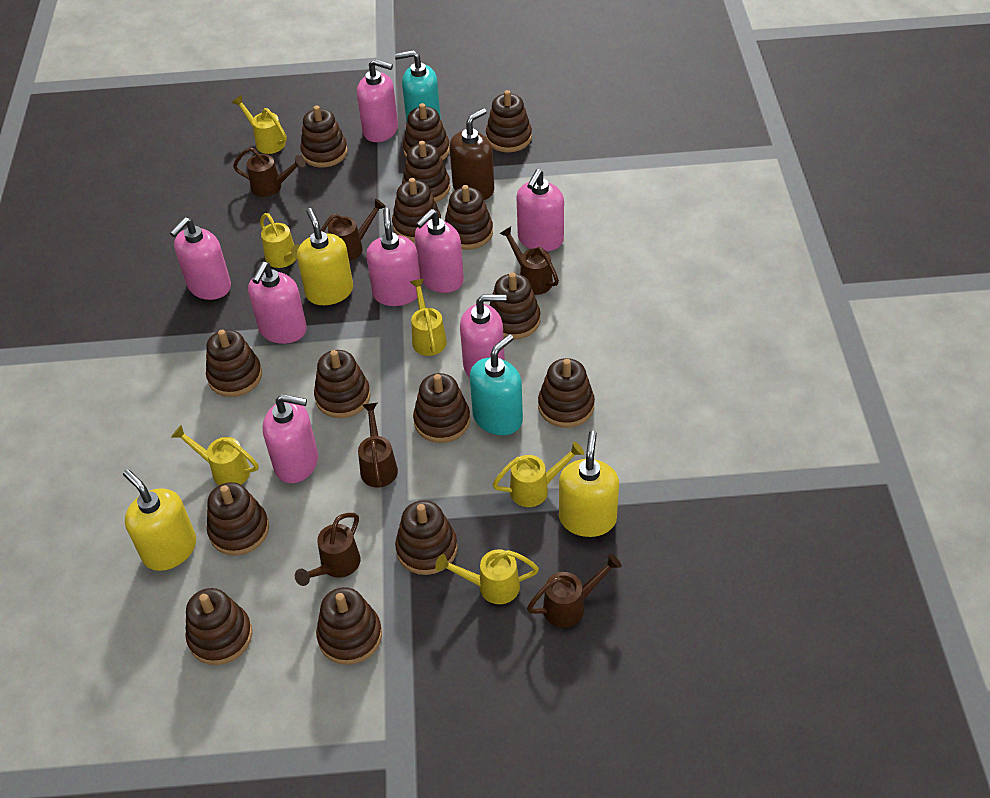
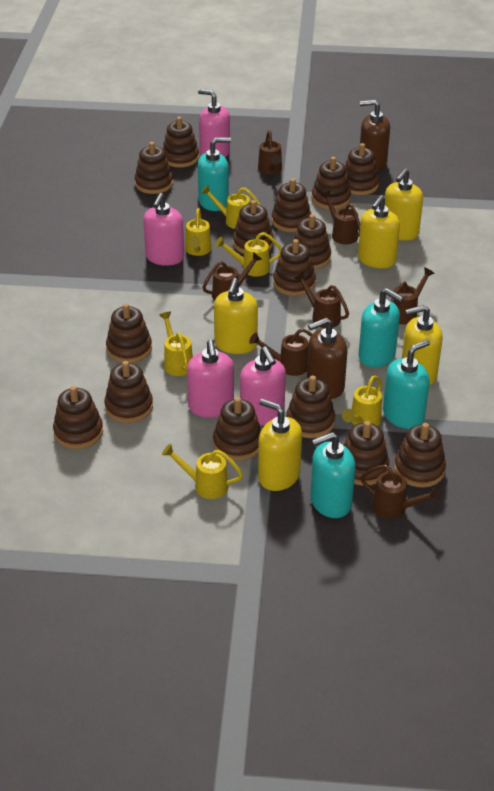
brown soap dispenser: [449,108,494,200] = 1 -> [307,318,347,399] [360,100,390,170] = 2
brown watering can: [233,147,306,197] [295,513,360,586] [321,199,386,261] [358,403,398,488] [499,226,559,295] [527,554,622,627] = 6 -> [202,252,262,301] [249,328,312,376] [258,130,282,174] [295,272,349,328] [321,191,360,244] [361,465,442,519] [391,267,435,325] = 7
pink soap dispenser: [170,217,231,300] [248,262,307,344] [263,394,318,483] [357,59,398,142] [366,208,420,306] [415,209,464,293] [460,294,507,378] [517,169,564,251] = 8 -> [143,193,184,266] [187,339,234,418] [198,89,230,157] [240,347,286,426] = 4
turquoise soap dispenser: [395,50,441,122] [470,334,523,435] = 2 -> [198,137,231,211] [310,432,355,518] [358,288,404,367] [383,340,430,429] = 4
yellow soap dispenser: [123,469,196,571] [297,208,353,305] [559,431,619,537] = 3 -> [214,278,258,354] [258,399,302,491] [358,195,400,269] [385,168,423,241] [402,305,443,385] = 5

